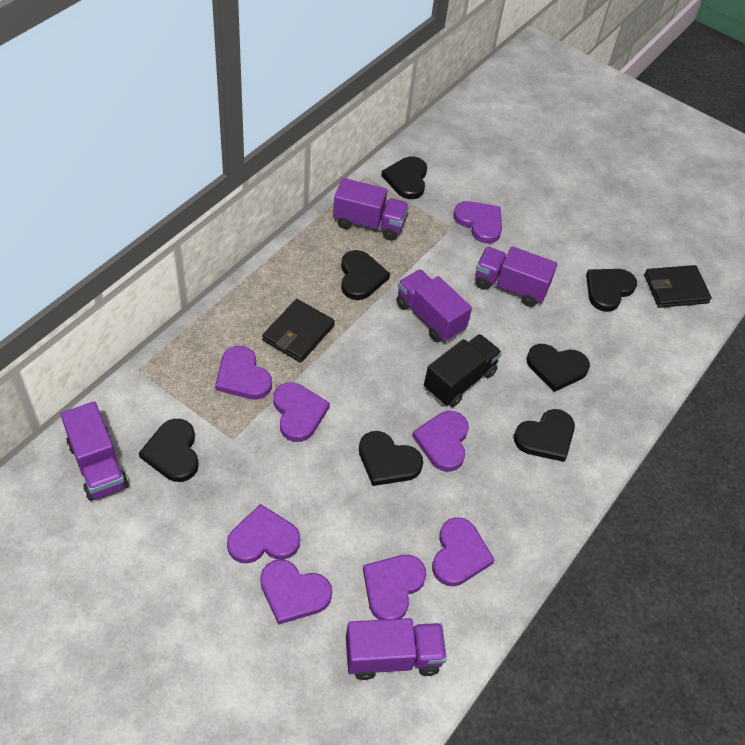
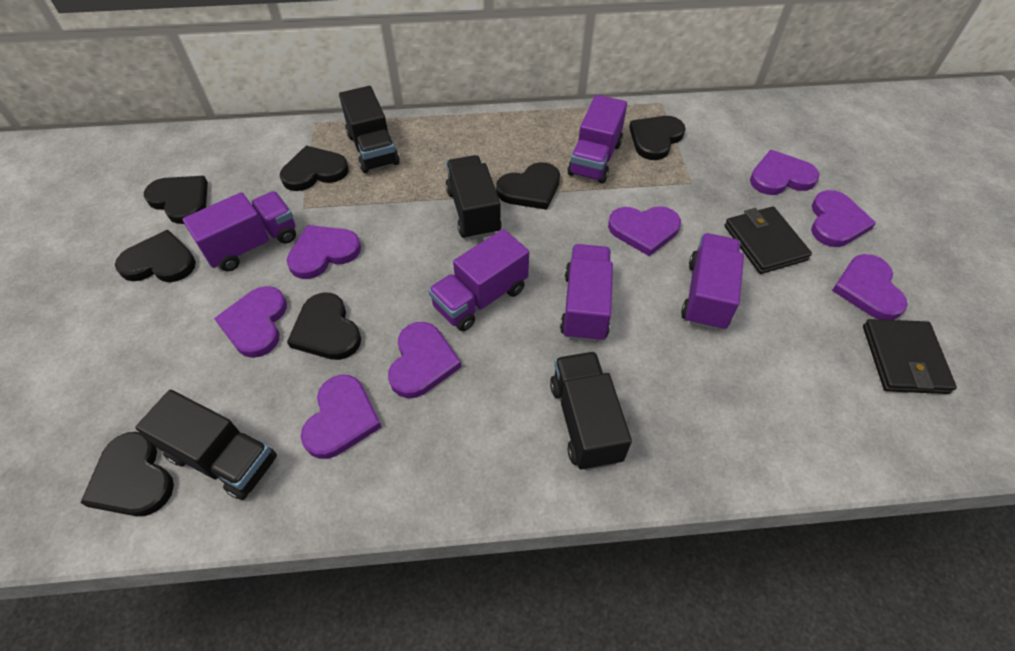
black truck: [424,334,502,407] = 1 -> [135,390,277,500] [339,86,400,173] [445,155,502,240] [550,352,632,470] = 4

